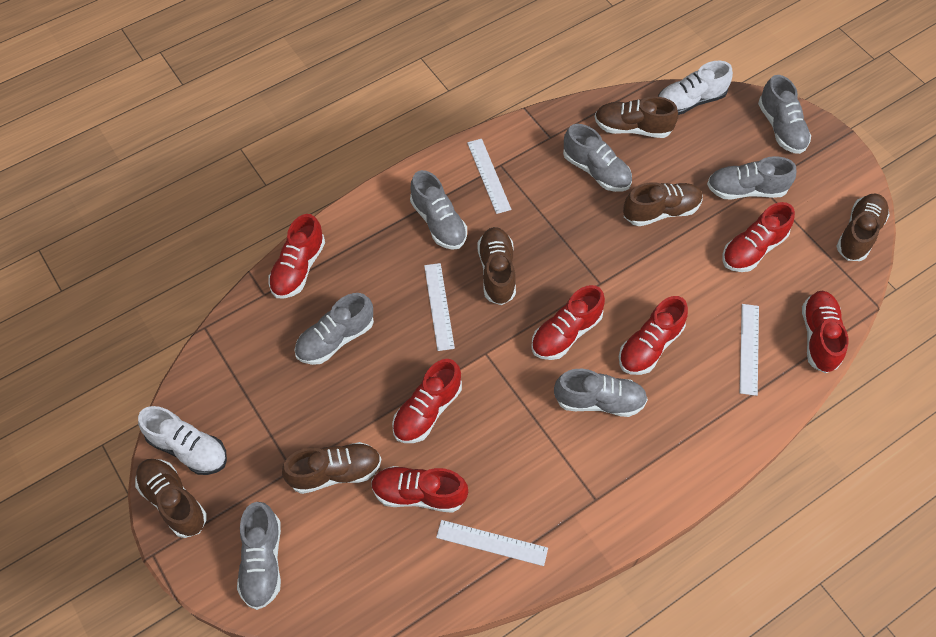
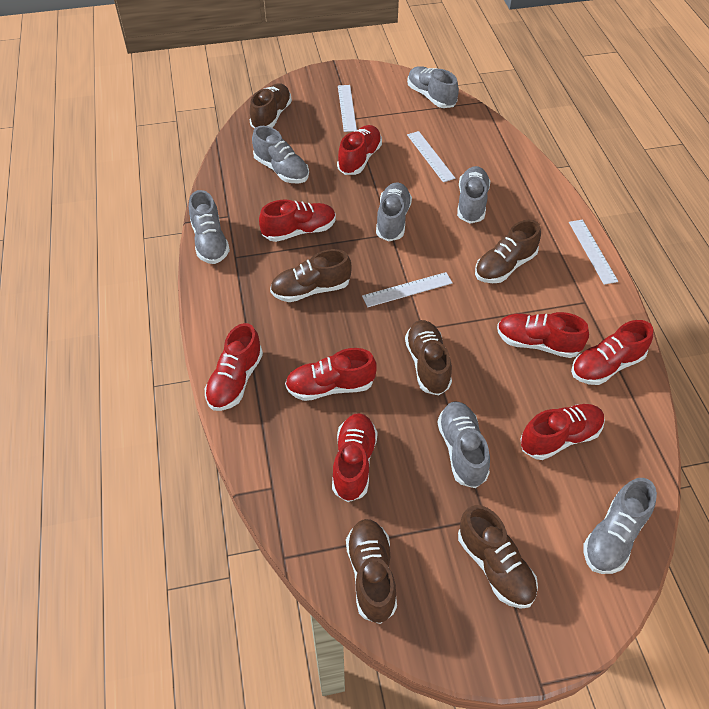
red shoe: [268,214,325,299] [371,466,468,513] [392,359,462,443] [531,285,605,360] [619,296,688,375] [722,202,795,272] [802,291,848,373] = 7 -> [205,323,263,411] [259,200,336,242] [285,348,377,401] [332,413,378,502] [337,125,382,175] [497,312,589,358] [521,404,605,460] [571,320,653,385] = 8
white shoe: [138,406,227,475] [658,61,733,115] = 2 -> none = 0

